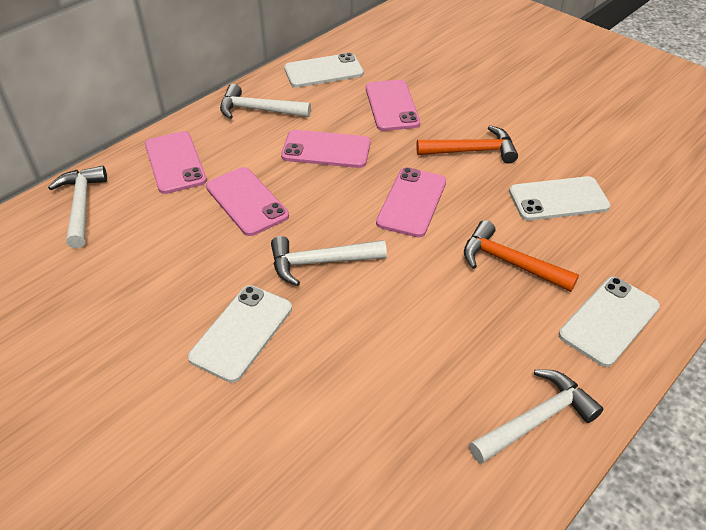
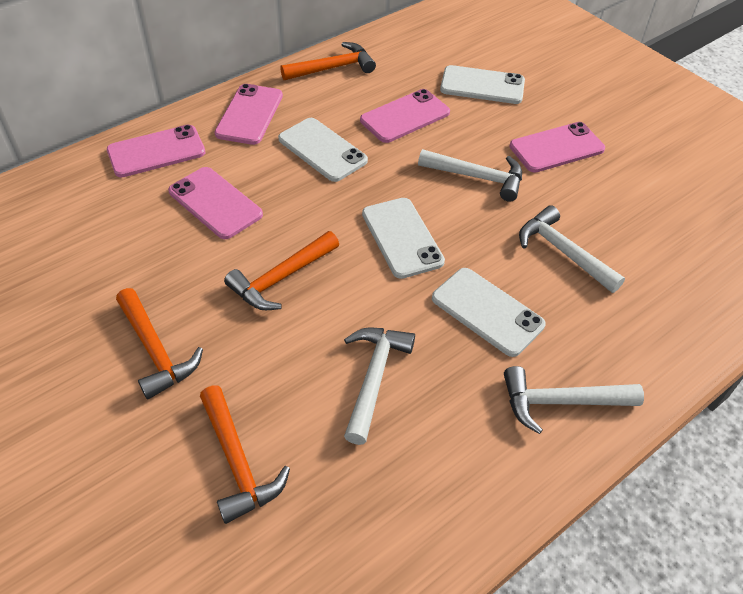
orange hammer: [416,126,518,164] [464,220,579,292] = 2 -> [116,288,203,399] [200,385,290,524] [224,231,339,310] [280,42,376,80] = 4

